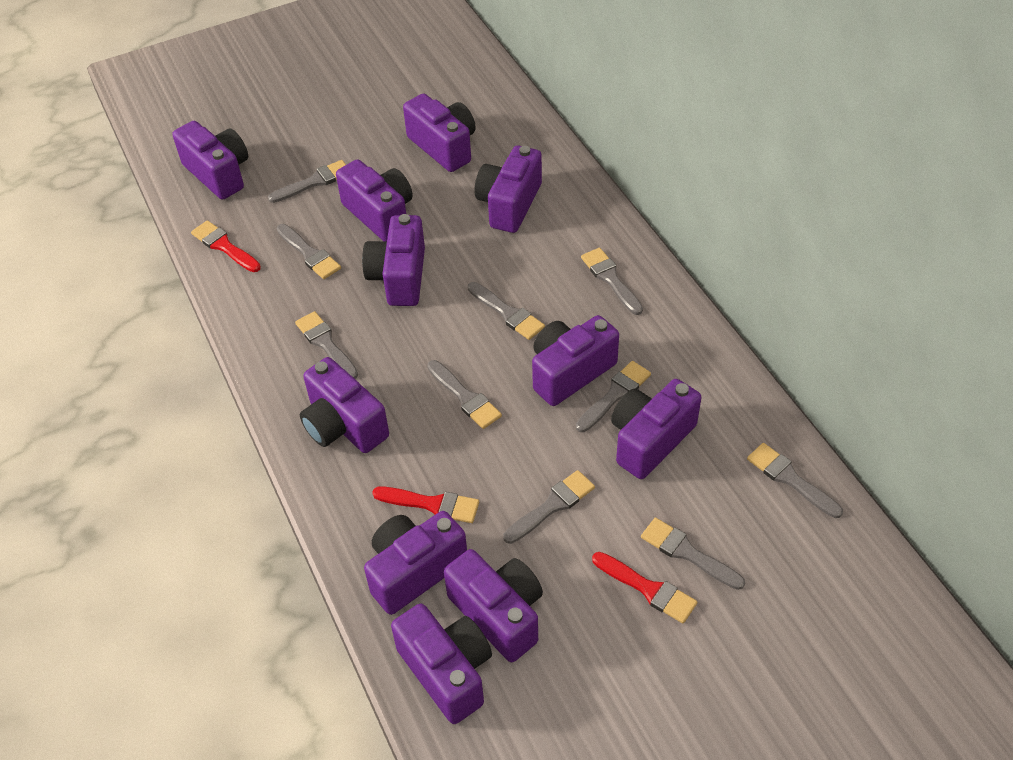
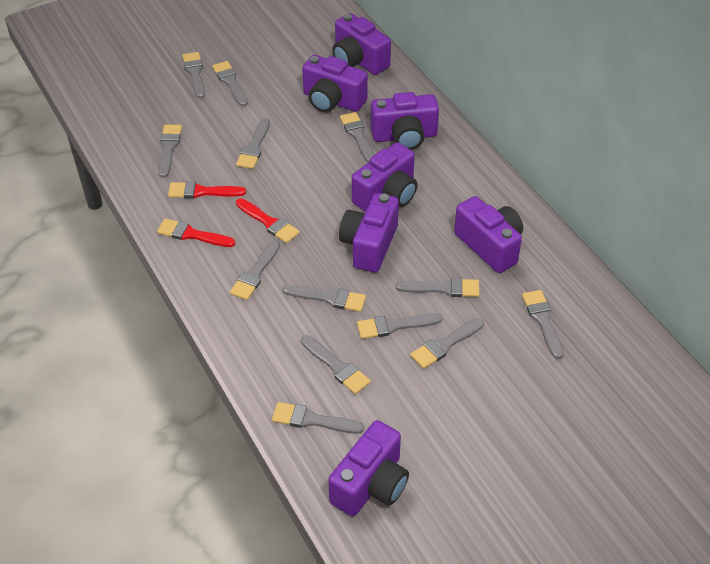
grey brush: [268,160,346,203] [277,224,341,279] [295,311,358,379] [427,360,502,429] [468,282,545,340] [503,470,595,544] [576,361,651,432] [581,248,643,315] [641,518,745,590] [747,443,843,518] = 10 -> [158,125,182,178] [182,52,205,99] [212,61,248,107] [230,240,280,300] [236,118,270,169] [272,402,364,434] [283,285,366,312] [301,335,371,394] [340,112,374,162] [357,313,442,339] [396,278,480,297] [410,318,484,369] [522,290,564,359] = 13
purple camera: [172,121,248,200] [300,357,389,453] [336,159,413,241] [362,214,425,306] [364,511,467,615] [391,604,492,724] [403,93,476,172] [444,549,543,662] [475,146,542,233] [532,315,619,406] [611,379,701,479] = 11 -> [302,55,368,112] [328,420,409,516] [332,13,391,75] [339,193,399,273] [352,142,417,212] [371,92,439,150] [454,196,523,273] = 7

